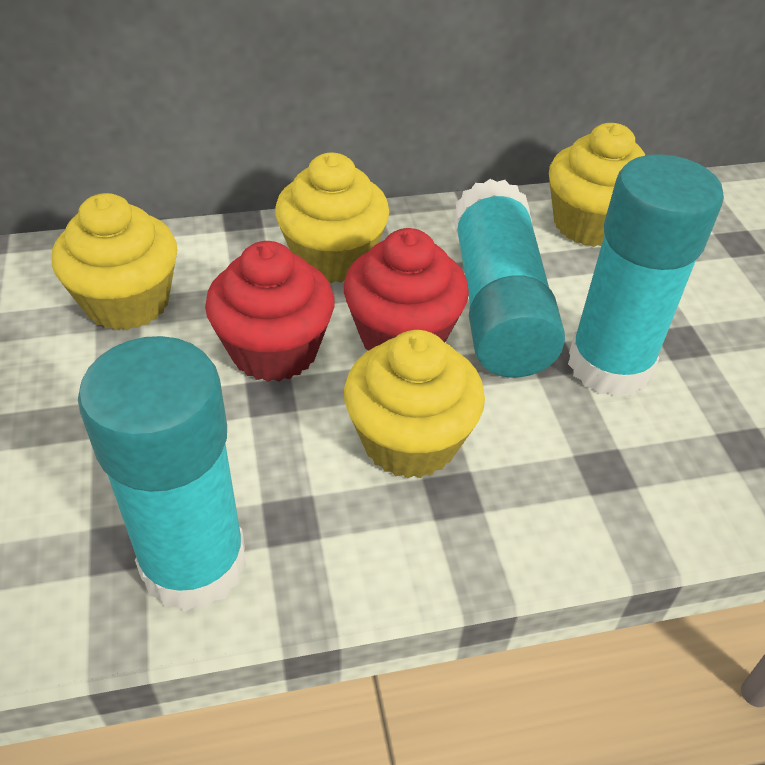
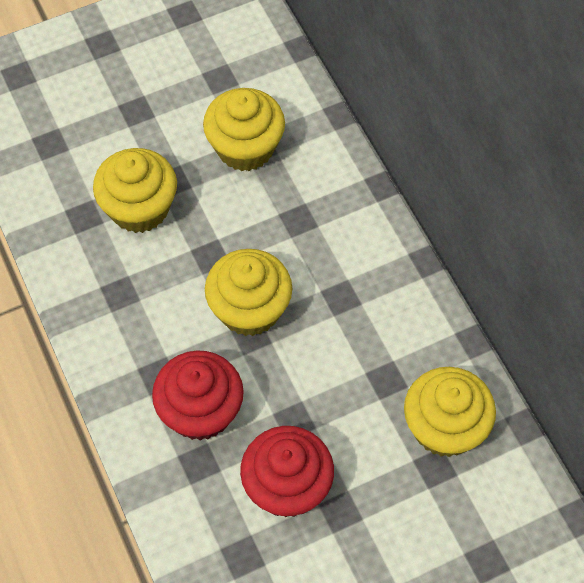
turquoise glue stick: [78,336,246,612] [453,179,565,378] [568,154,724,397] = 3 -> none = 0

